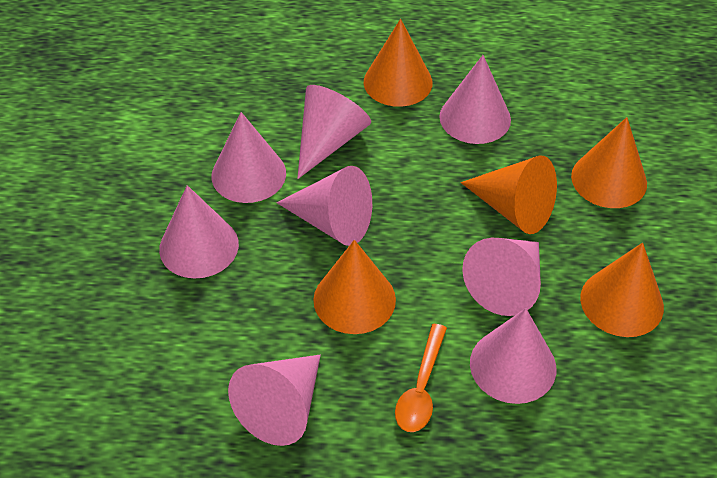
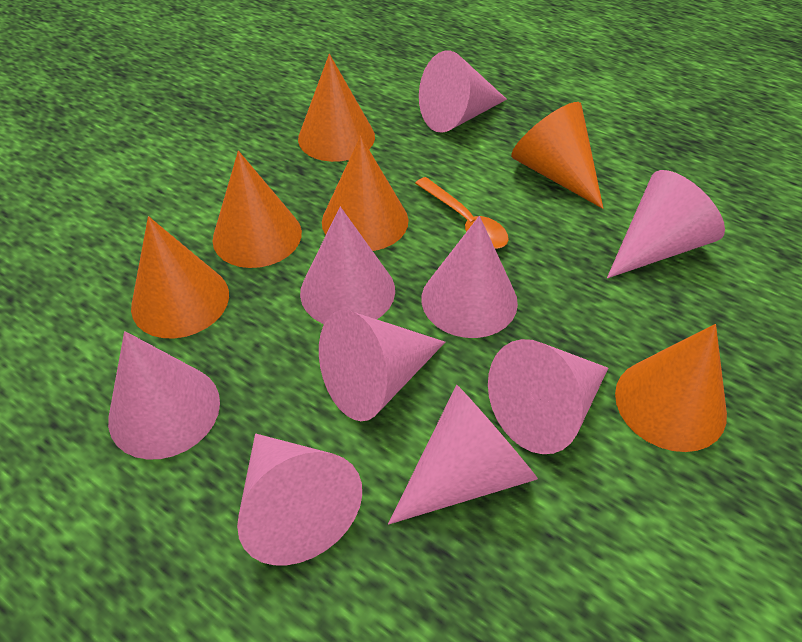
orange cone: [313,240,396,334] [364,19,433,107] [461,156,557,234] [571,117,647,208] [580,243,664,337] = 5 -> [131,216,229,338] [212,151,302,268] [298,54,375,162] [322,136,408,251] [511,102,603,209] [615,324,727,452] = 6
pink cone: [159,185,239,278] [211,112,286,203] [228,355,321,446] [277,166,372,246] [297,85,371,179] [439,55,511,144] [462,238,541,316] [470,308,556,404] = 8 -> [108,331,220,460] [237,433,362,565] [300,207,395,324] [319,310,445,421] [388,385,538,524] [419,51,507,133] [422,216,518,338] [488,339,608,454] [607,170,725,278] = 9

